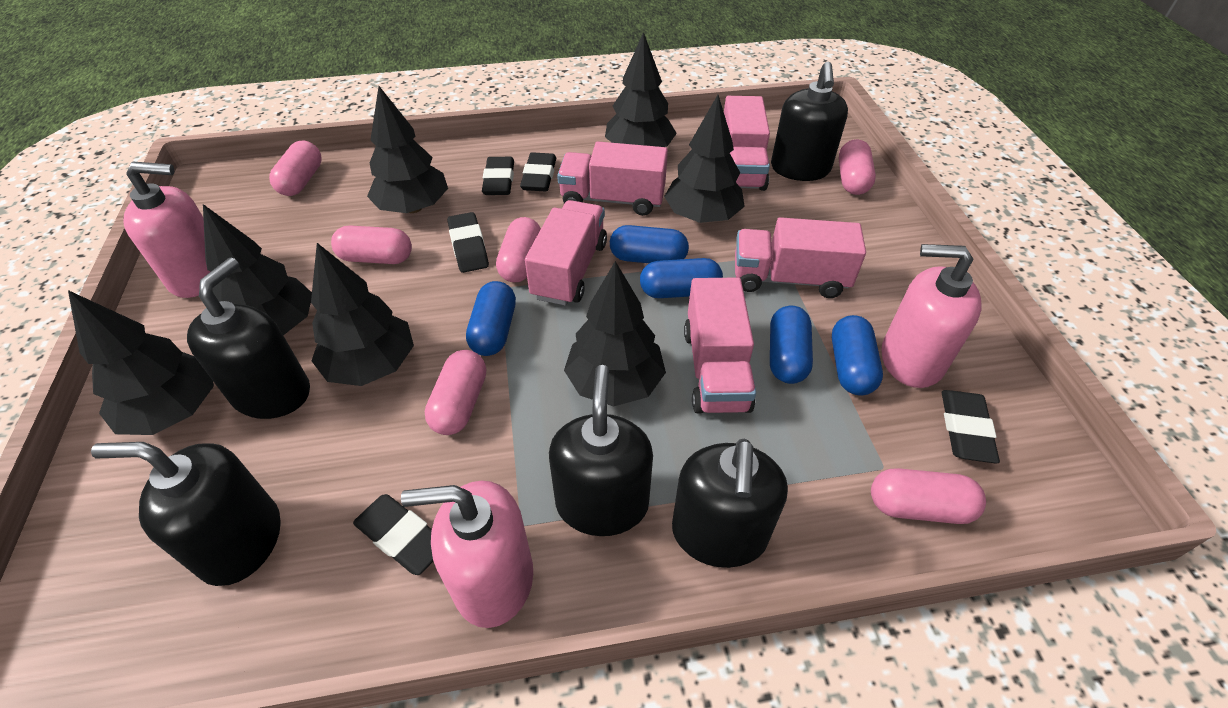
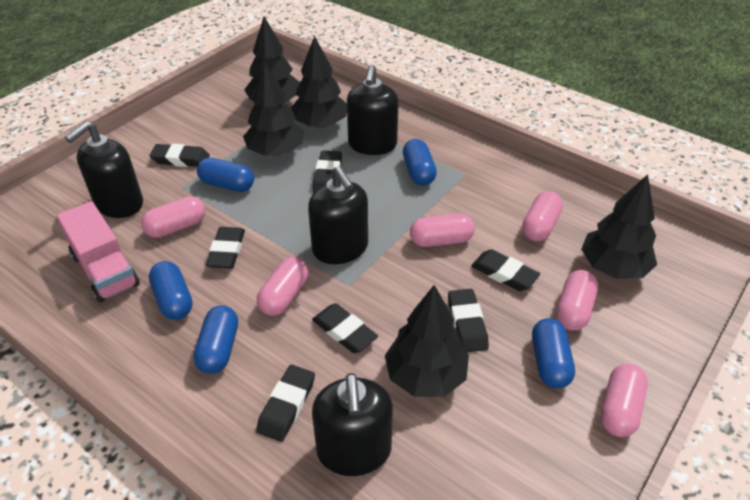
black eraser: [353,494,433,575] [447,212,489,273] [482,157,514,195] [520,152,556,191] [942,390,1000,464] = 5 -> [150,144,210,167] [206,227,245,269] [256,365,315,442] [312,150,342,193] [312,303,378,353] [448,289,489,352] [471,249,540,291] = 7
black soap dispenser: [91,442,281,586] [187,257,310,419] [549,365,653,536] [672,439,788,568] [771,62,848,181] = 5 -> [65,121,143,218] [308,166,368,264] [312,373,393,476] [347,64,398,155] = 4
black tree: [68,290,214,435] [203,204,312,335] [311,243,414,386] [367,86,448,213] [564,261,666,407] [605,32,677,147] [664,95,745,223] = 7 -> [243,62,304,156] [244,17,300,102] [291,36,347,128] [385,285,469,397] [581,174,657,279] = 5
pink soap dispenser: [124,162,211,298] [401,481,533,628] [882,244,982,388] = 3 -> none = 0
pink truck: [525,200,607,306] [557,142,668,216] [684,277,756,414] [724,96,770,191] [735,217,866,298] = 5 -> [56,201,140,303] = 1

